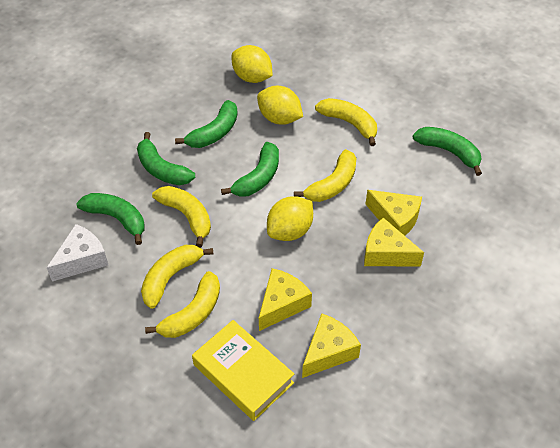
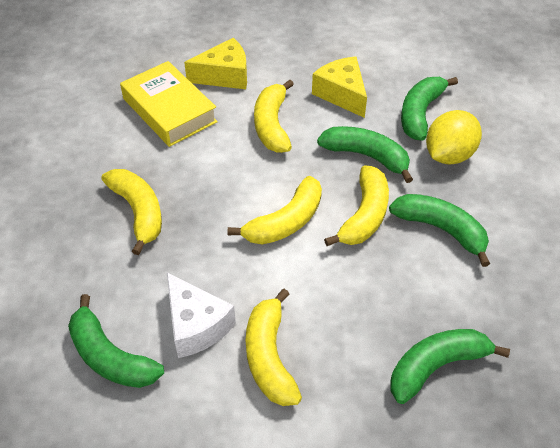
yellow cheese: [259,268,312,331] [302,313,361,378] [364,218,424,266] [366,190,422,236] = 4 -> [184,38,247,89] [312,56,367,118] = 2
yellow lemon: [232,45,272,83] [257,86,303,125] [267,196,313,241] = 3 -> [426,110,482,165] = 1

